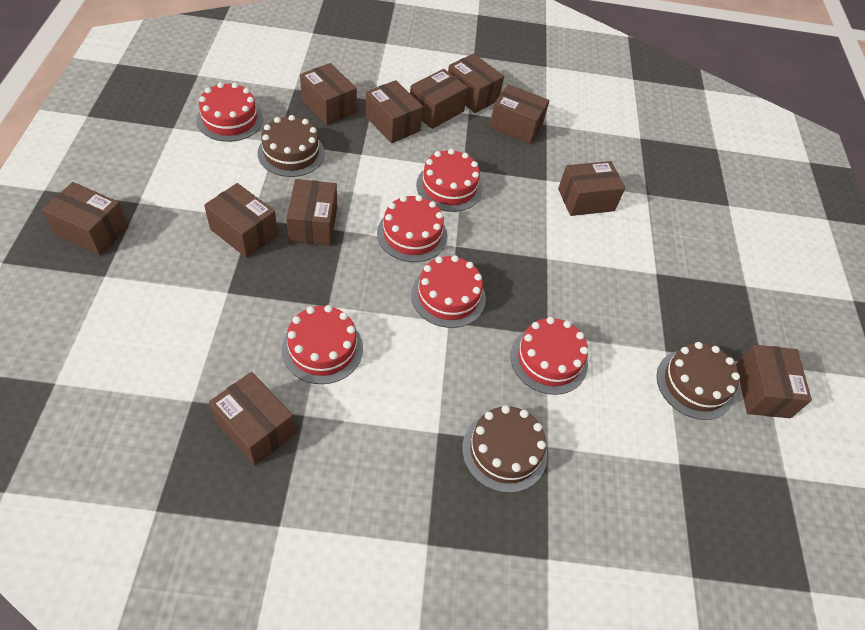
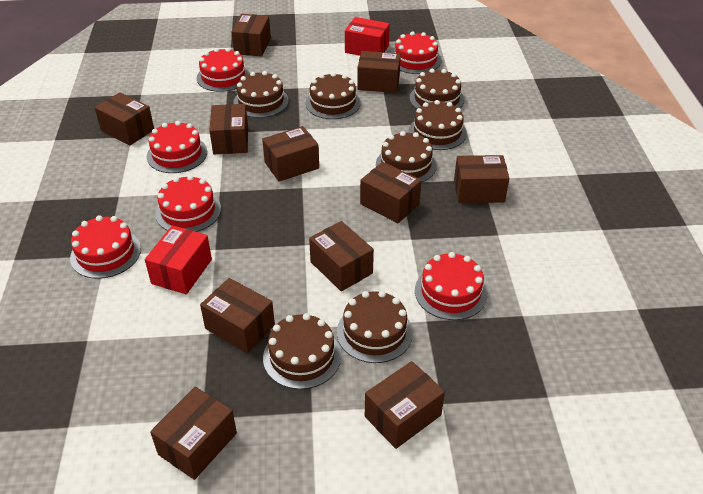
brown cake: [257,115,325,177] [462,405,547,493] [656,342,740,420] = 3 -> [233,71,289,118] [263,313,341,389] [305,72,361,119] [337,291,413,363] [376,131,437,183] [409,100,467,150] [410,69,464,109] = 7
red box: none = 0 -> [145,225,212,294] [345,17,390,56] = 2

